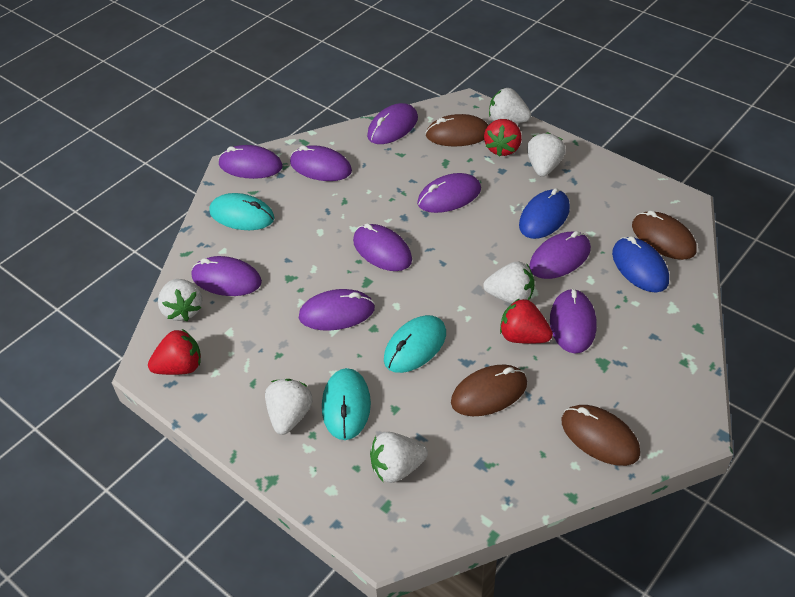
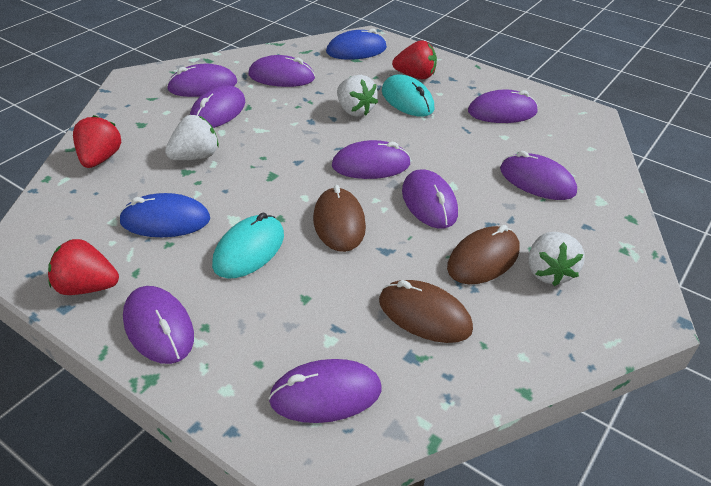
brown mouse: [426,114,488,146] [451,365,527,416] [562,405,640,466] [632,211,697,260] = 4 -> [313,185,366,252] [379,280,473,343] [447,225,519,284] = 3
turquoise mouse: [209,193,275,230] [322,368,371,440] [384,315,446,373] = 3 -> [212,212,284,278] [382,74,434,117] = 2
white strawberry: [158,279,202,321] [265,379,313,435] [370,432,428,483] [483,261,535,304] [489,88,531,123] [527,132,566,177] = 6 -> [165,115,219,160] [337,75,378,117] [529,232,585,286] = 3

